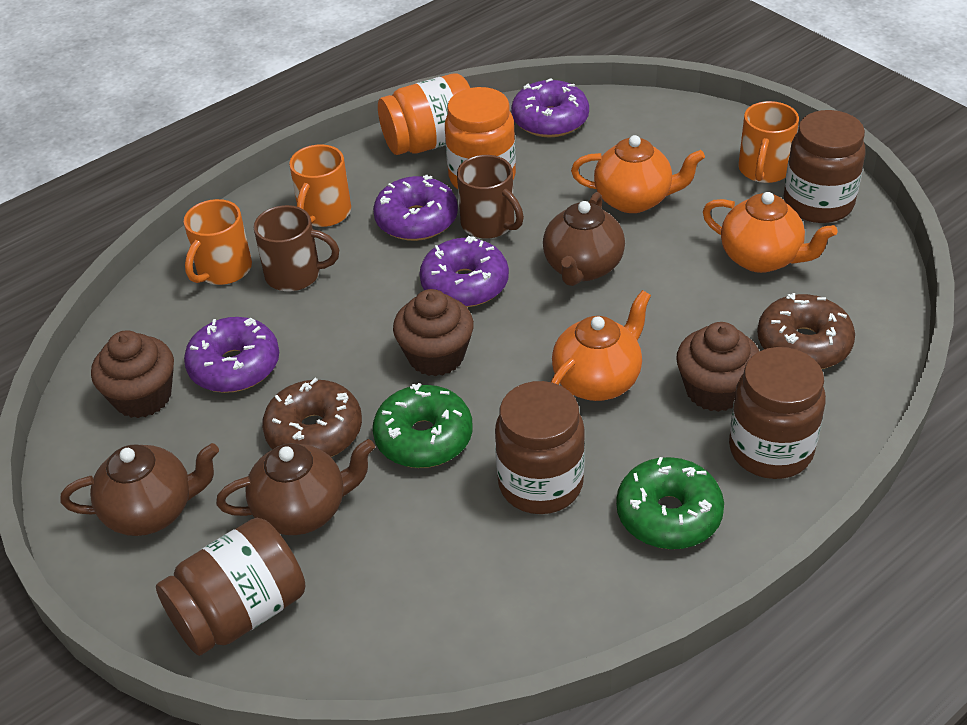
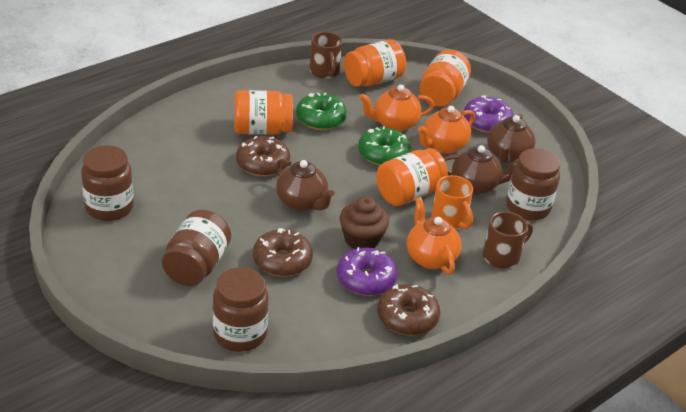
brown cupcake: [91,330,174,418] [393,289,474,376] [676,322,759,412] = 3 -> [340,197,389,249] = 1
brown donut: [262,378,362,457] [757,293,855,369] = 2 -> [236,136,290,177] [253,228,313,277] [377,284,440,335] = 3
orange jar: [378,73,470,155] [445,87,516,189] = 2 -> [234,90,293,135] [344,39,406,87] [376,148,448,206] [420,50,471,107] = 4
orange mug: [184,199,252,285] [289,144,351,227] [738,101,799,183] = 3 -> [431,175,473,230] = 1
purple donut: [184,317,279,393] [373,175,458,241] [419,236,509,307] [511,78,589,137] = 4 -> [337,247,397,296] [464,95,514,133] = 2

